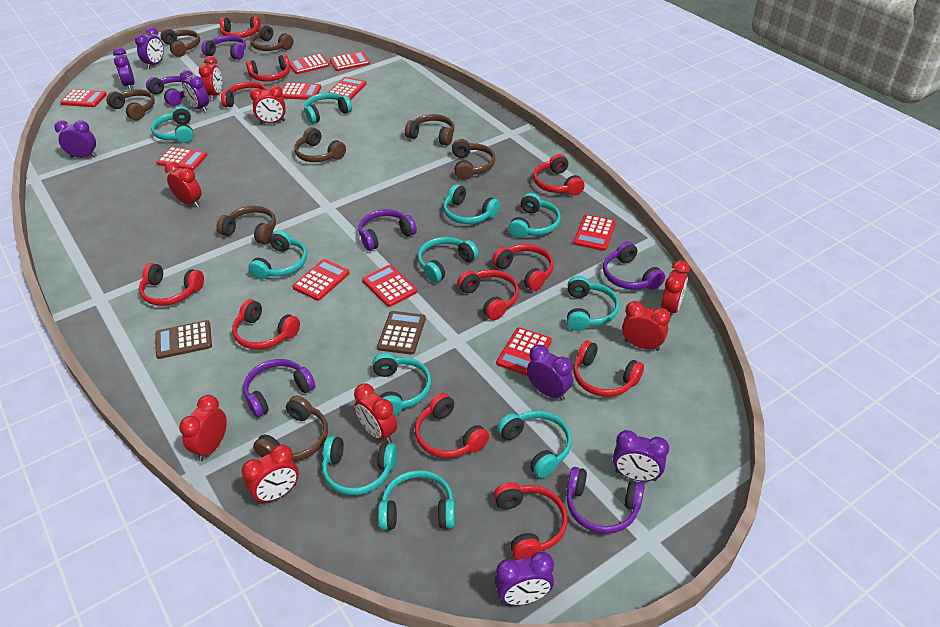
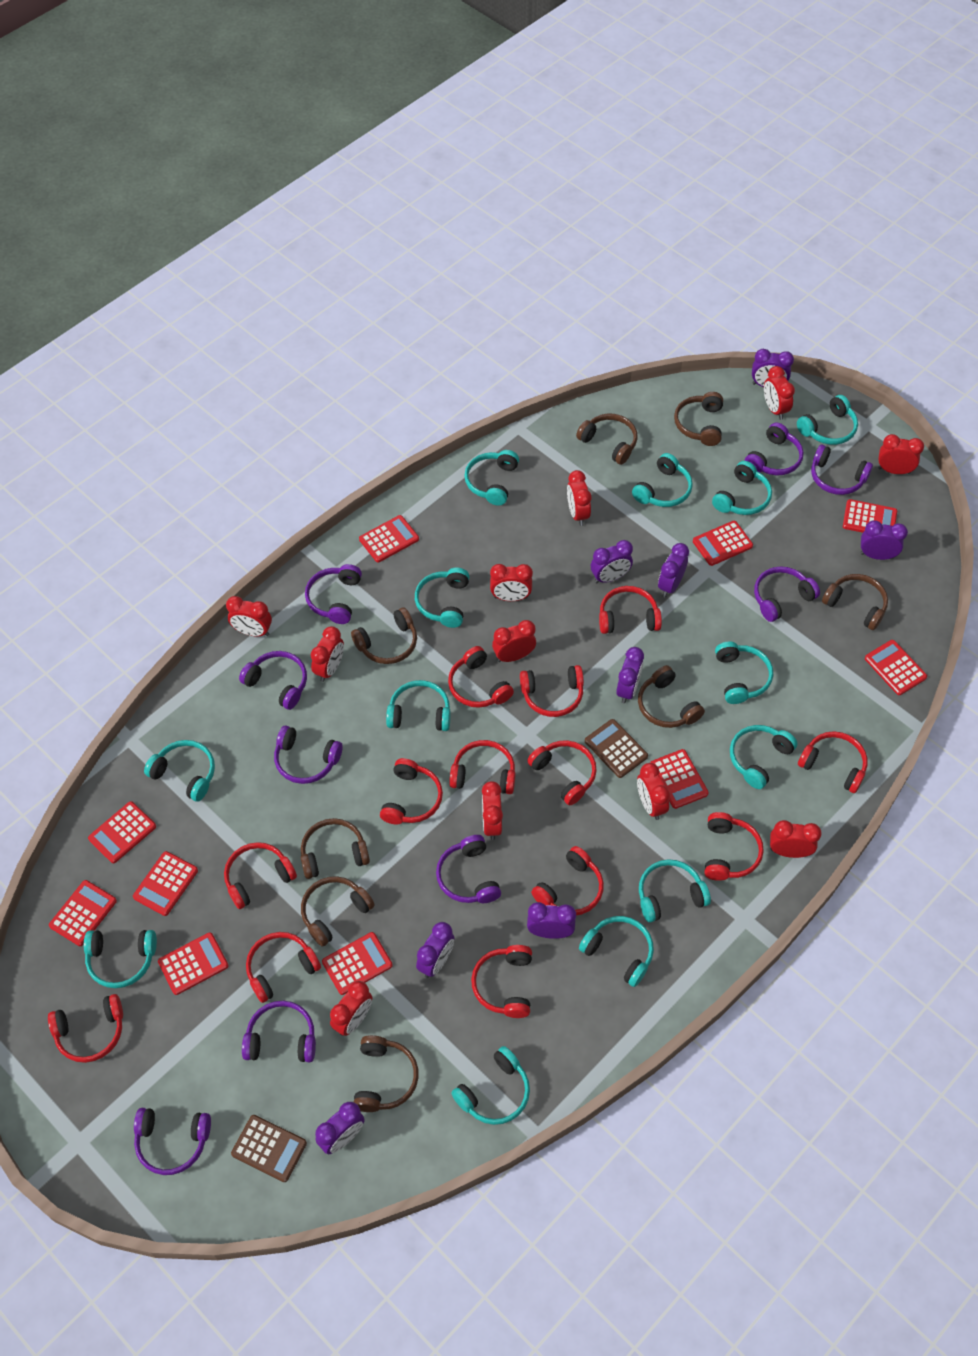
purple clock: [54,120,97,158] [113,48,135,90] [135,27,164,69] [180,70,209,112] [495,552,554,605] [527,345,573,401] [613,430,669,481] = 7 -> [315,1102,365,1154] [416,922,454,978] [527,902,576,939] [591,540,633,583] [616,647,644,703] [658,543,689,597] [752,349,794,387] [860,520,908,560] = 8
purple headphones: [146,76,187,106] [202,35,246,60] [243,359,315,418] [358,209,417,251] [567,467,645,534] [603,241,665,290] = 6 -> [134,1108,211,1175] [239,651,307,710] [242,1001,316,1062] [274,726,343,784] [305,564,362,624] [436,835,501,903] [744,423,804,475] [754,566,820,622] [811,445,873,495] = 9
red clock: [165,162,201,207] [179,395,227,461] [199,56,222,101] [242,445,299,504] [250,86,286,125] [354,383,397,444] [622,301,671,351] [661,260,690,314] = 8 -> [226,596,272,636] [311,626,344,682] [330,981,372,1036] [482,781,503,840] [490,564,533,601] [492,620,536,662] [567,470,592,526] [637,763,670,820] [764,366,795,420] [770,820,822,858] [878,434,924,474] = 11
red headphones: [139,263,204,306] [220,16,261,38] [221,82,267,107] [232,299,300,350] [246,54,290,81] [415,393,489,458] [457,270,519,320] [492,244,554,291] [494,482,568,560] [533,154,584,196] [573,340,644,397] = 11 -> [48,994,123,1063] [224,842,297,909] [246,932,321,1003] [380,758,443,825] [448,646,514,708] [449,740,516,794] [471,945,532,1018] [520,665,584,717] [527,740,597,805] [531,846,604,915] [599,586,662,634] [704,812,764,881] [798,731,868,793] = 13
turquoise headphones: [151,106,194,143] [248,230,307,279] [304,93,352,124] [322,436,397,495] [372,353,431,415] [378,470,455,530] [418,237,479,283] [443,184,500,224] [497,411,572,478] [508,193,561,238] [567,276,619,331] = 11 -> [84,930,157,988] [144,740,215,802] [386,680,451,731] [415,568,470,628] [451,1046,530,1125] [464,450,519,506] [579,916,654,987] [632,453,693,507] [639,859,711,922] [712,461,772,515] [715,641,773,704] [730,725,798,789] [797,395,858,445] = 13

